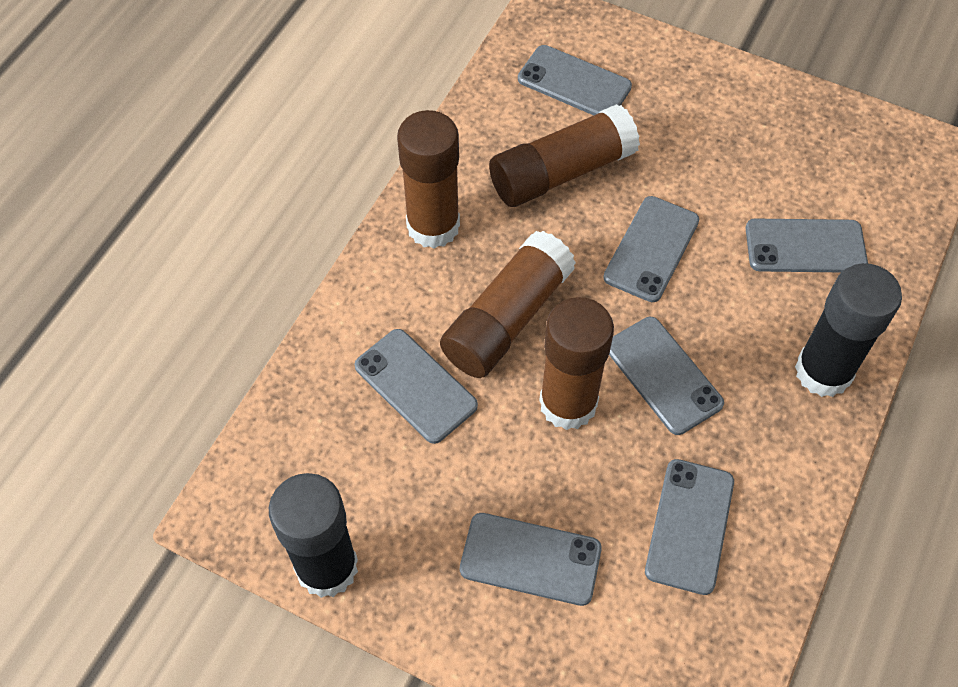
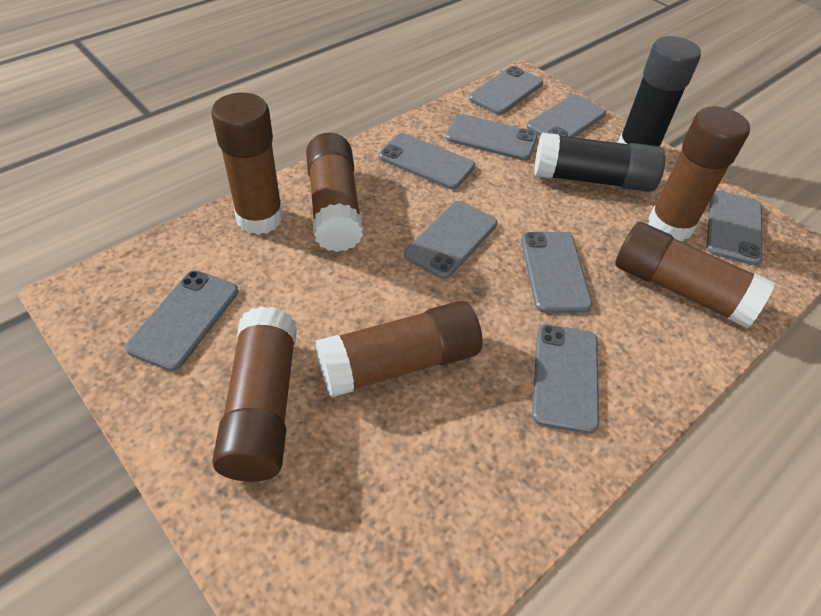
brown glue stick: [397,110,460,249] [440,231,576,378] [489,104,640,207] [539,297,614,430] = 4 -> [211,93,283,235] [212,306,297,482] [306,133,363,252] [316,301,483,397] [615,222,775,328] [648,106,750,241] = 6
grey phone: [355,329,478,444] [460,513,602,606] [518,45,632,115] [603,196,699,302] [609,317,724,435] [645,459,734,595] [746,219,868,272] = 7 -> [125,270,238,371] [379,133,475,190] [404,201,497,279] [446,114,538,161] [469,66,543,115] [521,232,592,313] [527,94,606,137] [532,324,599,434] [706,190,762,266] = 9

